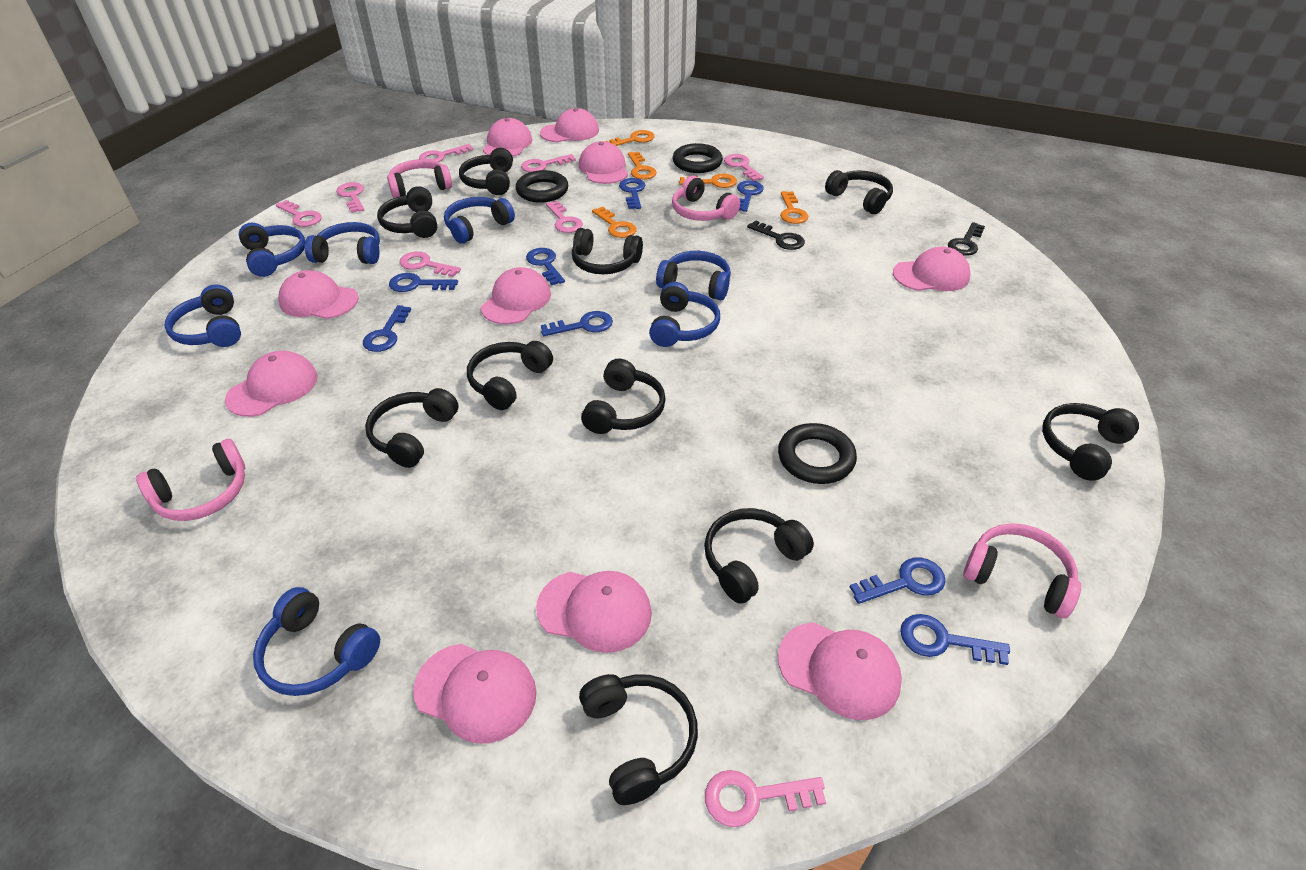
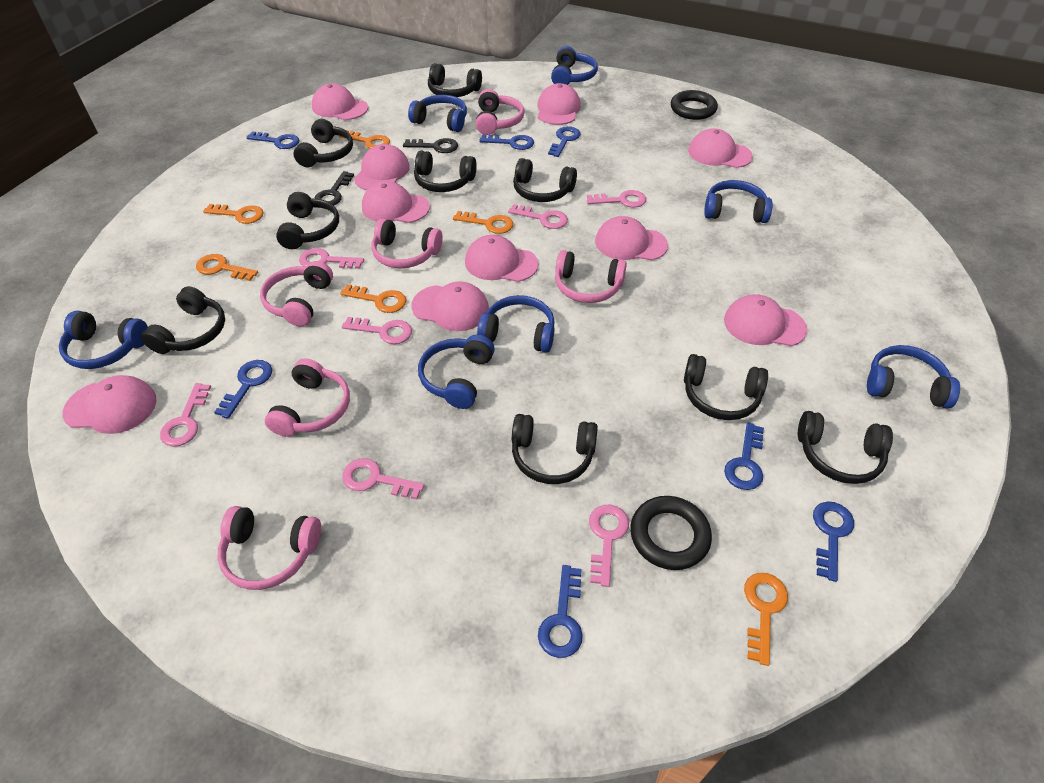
black headphones: [365,388,459,468] [377,186,437,238] [459,148,513,195] [467,341,553,410] [572,228,643,274] [579,674,698,805] [581,358,666,434] [704,508,814,604] [825,170,893,214] [1042,403,1139,481] = 10 -> [141,286,225,354] [276,192,339,249] [294,119,353,167] [414,151,477,192] [428,63,482,97] [512,414,598,484] [513,158,577,202] [684,354,768,420] [798,411,893,484] = 9
black ring: [515,170,568,203] [673,143,723,173] [778,423,857,484] = 3 -> [630,496,712,570] [671,90,718,120] = 2
blue key: [363,305,411,352] [389,273,458,292] [526,248,565,285] [541,311,613,336] [619,178,646,209] [737,180,764,212] [850,557,945,604] [900,614,1010,665] = 8 -> [214,360,272,419] [246,131,300,149] [479,134,534,150] [538,565,583,658] [548,126,581,157] [724,423,764,490] [813,502,854,582] = 7
orange key: [592,207,637,238] [605,130,654,146] [628,152,657,180] [679,174,737,188] [780,191,808,224] = 5 -> [196,254,258,281] [203,204,264,224] [339,130,390,149] [340,284,406,313] [453,211,513,234] [744,573,788,666] = 6
pink headphones: [136,439,245,521] [387,159,452,198] [672,176,740,221] [963,523,1081,618] = 4 -> [218,506,321,590] [260,261,333,326] [265,358,350,436] [371,218,443,268] [476,89,524,135] [555,250,627,303] = 6
pink key: [275,200,322,227] [336,182,364,213] [400,251,461,277] [419,144,473,162] [521,154,576,172] [546,201,583,233] [705,770,826,827] [724,154,764,181] = 8 -> [160,383,211,447] [299,248,364,269] [342,317,412,344] [342,458,425,499] [508,204,568,229] [587,190,646,207] [589,505,629,587] = 7

